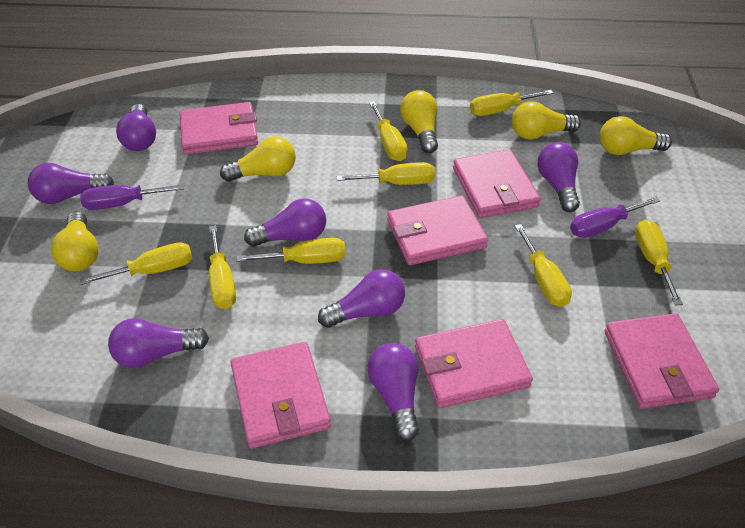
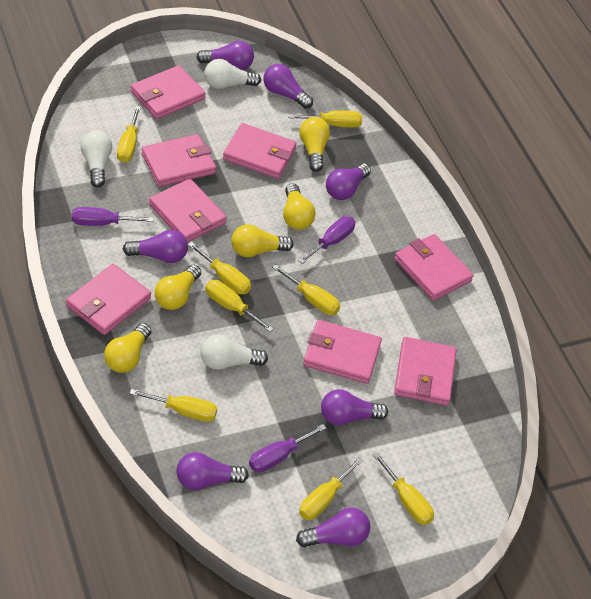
pink wallet: [179,102,258,155] [230,342,331,449] [387,195,488,265] [415,319,533,408] [453,149,541,218] [604,313,719,409] = 6 -> [66,264,151,335] [131,65,206,119] [141,134,216,187] [149,179,227,242] [223,123,297,179] [303,320,382,384] [394,234,474,301] [394,337,457,406] = 8
purple screwdriver: [80,184,185,210] [570,197,660,238] = 2 -> [72,207,154,226] [249,424,326,472] [298,216,355,264] = 3
white light bulb: none = 0 -> [80,130,112,187] [201,334,268,370] [204,59,261,89] = 3

